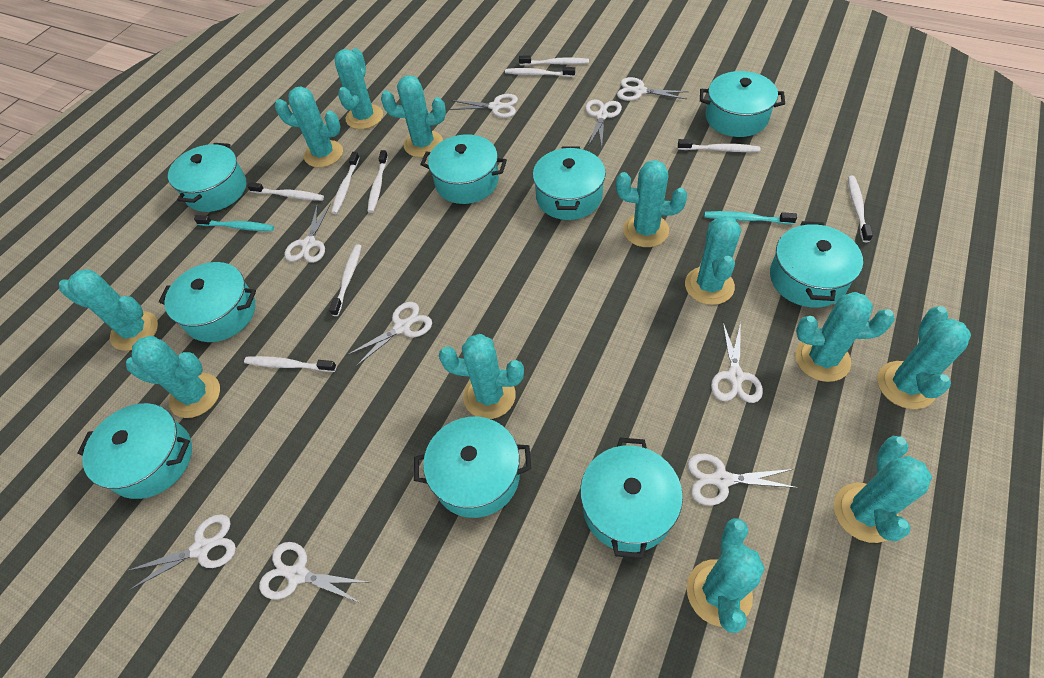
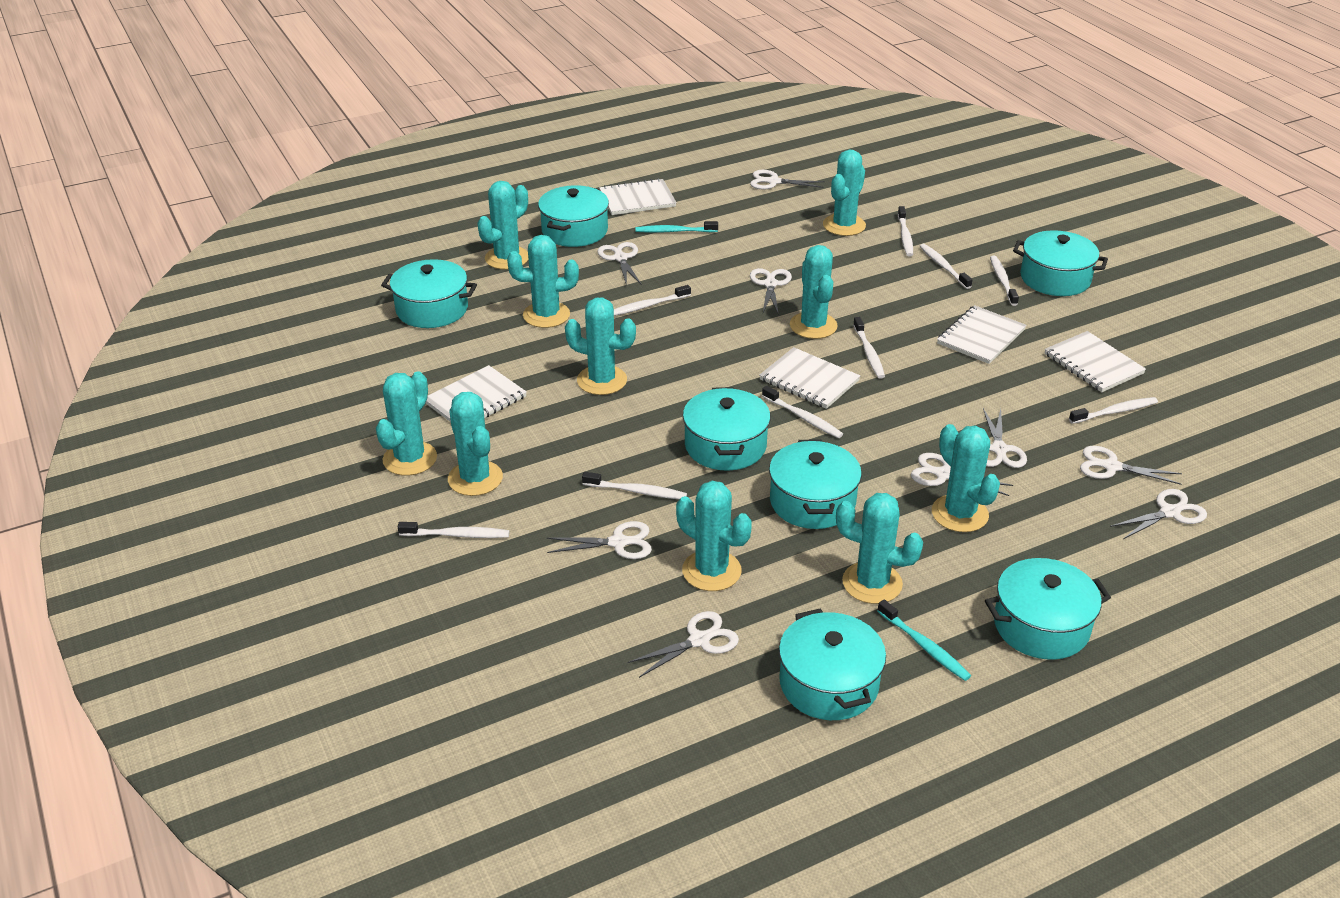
turquoise cactus: [59,269,158,351] [126,336,220,418] [275,87,343,167] [335,48,383,129] [381,75,446,157] [439,334,524,419] [616,160,687,247] [685,216,741,305] [687,518,765,633] [795,292,895,382] [834,436,932,543] [877,306,971,409] = 12 -> [376,371,437,476] [448,392,503,496] [477,181,529,270] [507,235,579,328] [565,297,636,395] [676,481,752,591] [790,245,838,339] [823,150,866,236] [836,493,923,604] [932,424,1000,532] = 10
turquoise pot: [77,403,192,499] [159,262,256,342] [168,143,246,212] [414,417,531,518] [420,134,507,204] [533,146,606,220] [580,438,683,559] [700,71,785,137] [770,221,863,308] = 9 -> [381,259,477,328] [538,185,609,247] [683,387,771,471] [769,440,862,529] [779,609,886,720] [985,558,1111,660] [1013,230,1108,296] = 7
white notebook: none = 0 -> [426,365,527,422] [599,178,677,215] [759,347,860,409] [937,305,1026,364] [1044,331,1146,392] = 5

